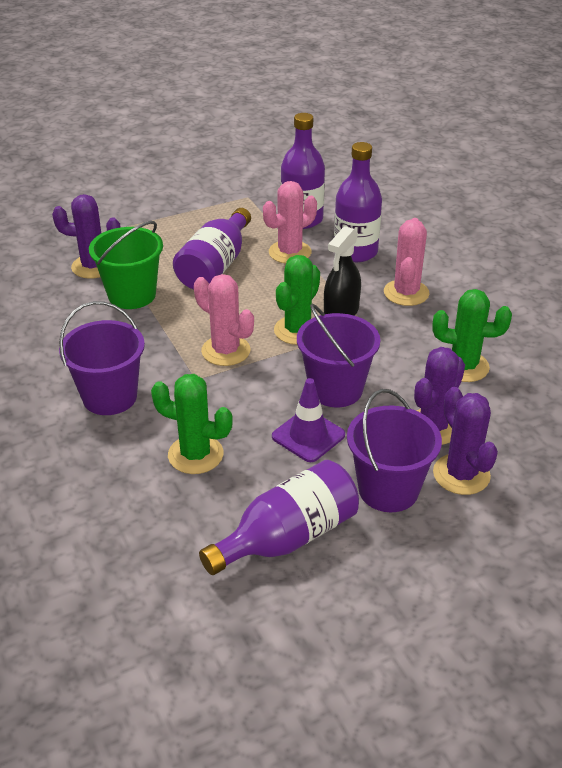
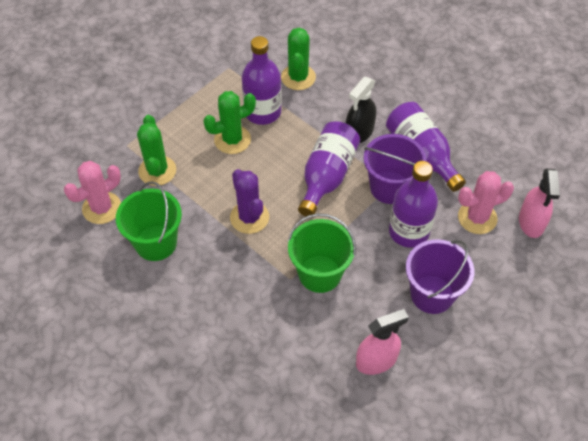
green bucket: [89,221,163,309] = 1 -> [116,181,182,261] [288,213,356,293] = 2
pink cactus: [194,274,254,366] [263,181,317,264] [384,218,429,306] = 3 -> [64,161,121,224] [458,171,514,234] = 2
pink spray bottle: none = 0 -> [356,309,409,375] [519,169,560,238] = 2
purple bucket: [59,301,145,415] [297,303,380,407] [347,389,442,512] = 3 -> [364,134,426,204] [406,239,474,314] = 2
purple cactus: [52,194,120,279] [414,347,465,445] [433,387,498,495] = 3 -> [230,169,269,234] = 1
purple traffic cone: [272,378,345,462] = 1 -> none = 0

